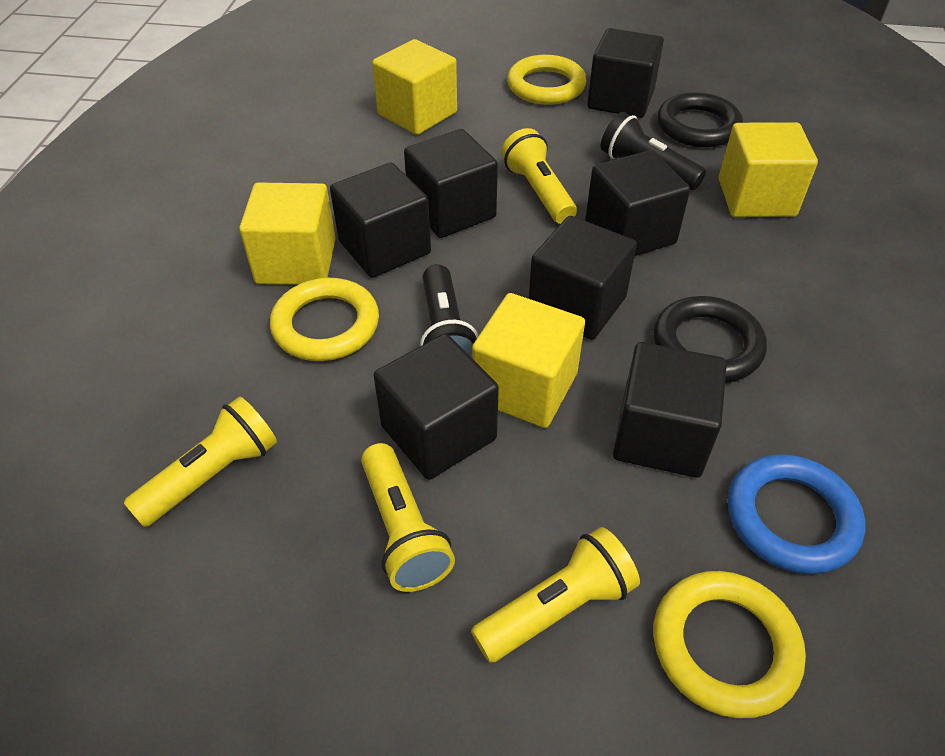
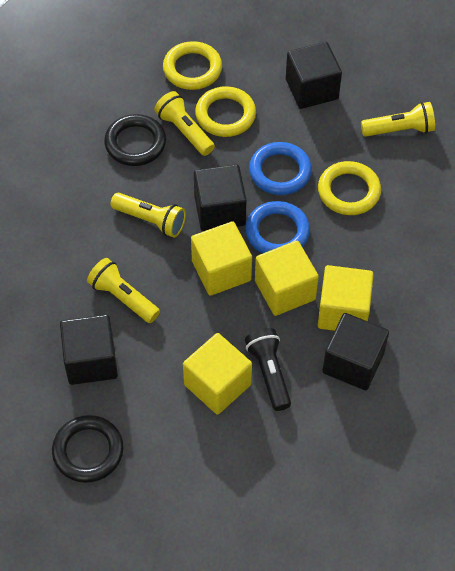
black cube: [330,162,431,278] [374,334,499,480] [404,129,498,238] [529,216,637,340] [585,150,690,256] [587,28,664,118] [613,342,727,478] = 7 -> [60,315,118,385] [194,164,246,231] [286,42,342,109] [323,313,389,390] = 4
black flashlight: [420,264,478,358] [601,112,706,190] = 2 -> [245,328,291,411] = 1
blue ring: [728,454,865,574] = 1 -> [245,201,310,254] [249,142,312,195] = 2

